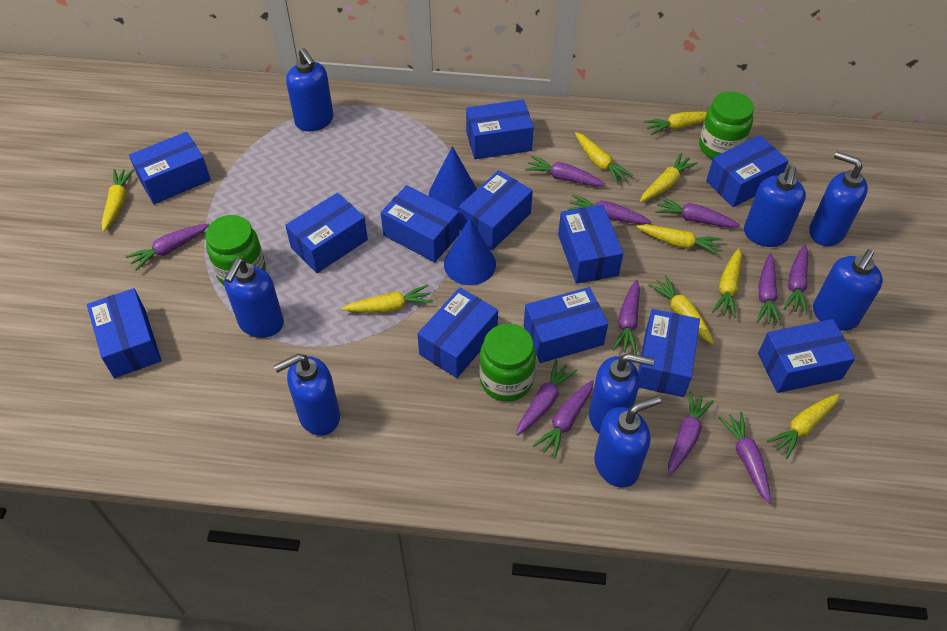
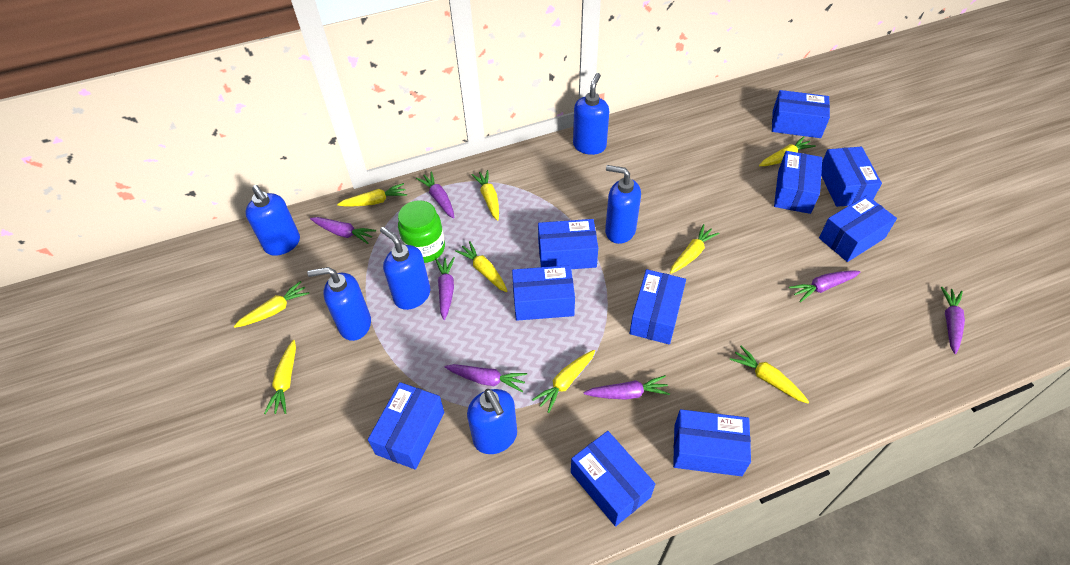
blue box: [87,288,162,378] [129,132,211,204] [285,193,368,273] [381,185,459,262] [418,288,498,378] [459,170,533,250] [466,99,534,159] [524,287,608,363] [558,205,623,284] [638,309,700,397] [706,135,788,207] [758,319,855,393] = 12 -> [368,382,444,470] [512,265,575,321] [538,219,598,269] [571,431,655,527] [630,269,686,345] [673,409,751,476] [772,90,830,138] [774,151,822,214] [819,195,897,262] [821,147,882,207] = 10
blue cone: [429,146,477,211] [444,218,496,285] = 2 -> none = 0
blue soap dispenser: [224,258,284,338] [274,354,340,436] [286,48,333,132] [589,353,654,434] [594,396,661,488] [744,166,806,247] [809,152,868,246] [813,249,883,331] = 8 -> [245,185,300,256] [307,267,371,341] [380,227,430,310] [467,389,517,454] [573,73,609,155] [605,165,641,244] = 6
green jar: [206,215,266,285] [479,324,536,402] [699,91,754,159] = 3 -> [398,200,445,263] = 1
purple carrot: [126,224,209,271] [516,359,577,436] [525,156,605,186] [533,380,594,459] [568,195,651,224] [612,279,640,355] [655,197,740,228] [668,391,714,475] [718,412,771,504] [757,253,781,326] [783,245,808,315] = 11 -> [310,217,376,244] [416,171,455,219] [435,257,455,320] [445,364,527,392] [584,375,670,400] [789,270,860,302] [941,287,965,354] = 7

